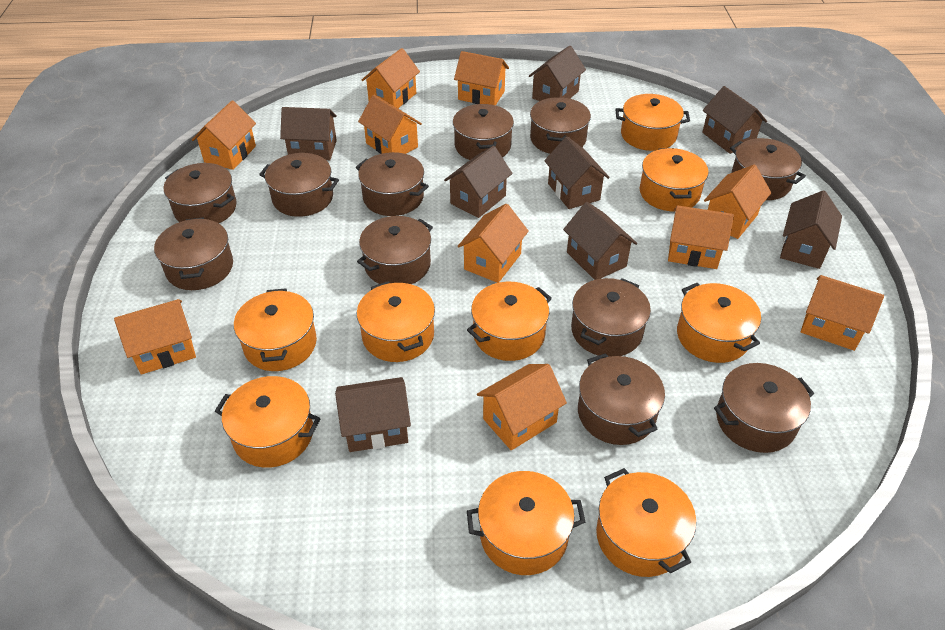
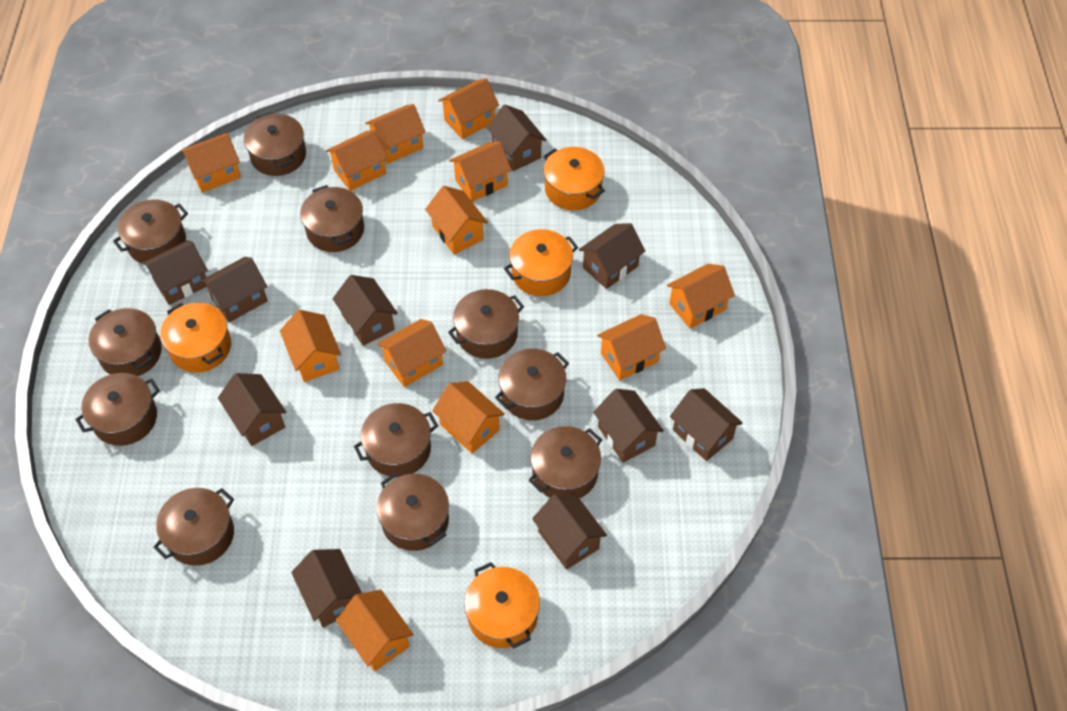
brown house: [280,107,337,160] [335,377,411,452] [444,146,512,218] [529,46,586,101] [544,136,609,209] [563,202,637,280] [702,86,767,154] [780,190,842,269] = 8 -> [142,240,208,305] [201,257,268,322] [218,373,286,446] [291,549,362,627] [333,275,398,346] [486,105,546,171] [532,493,607,570] [579,223,645,289] [593,389,664,463] [670,388,743,461] = 10
orange house: [114,299,196,375] [192,101,256,170] [358,95,422,154] [362,48,420,108] [454,51,509,105] [458,204,529,283] [477,364,567,450] [668,205,734,269] [704,165,771,239] [801,275,884,351] = 10 -> [180,133,241,193] [280,310,341,382] [326,130,388,191] [336,590,414,671] [365,104,426,164] [377,319,446,387] [425,186,488,254] [432,381,505,454] [438,78,499,139] [449,141,512,202] [597,314,666,380] [667,264,735,329] = 12
orange pot: [215,376,321,468] [234,288,317,371] [357,281,435,362] [467,282,552,361] [467,471,585,575] [596,468,696,577] [616,94,690,151] [640,148,708,212] [677,283,761,363] = 9 -> [160,303,231,373] [464,562,540,648] [504,229,578,296] [543,147,605,210] = 4

